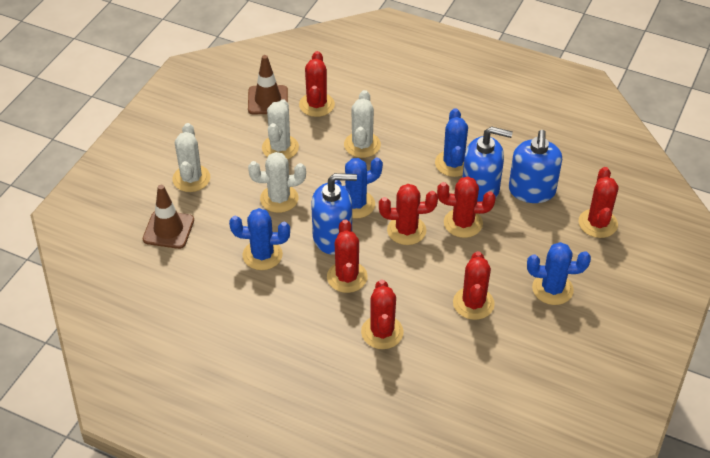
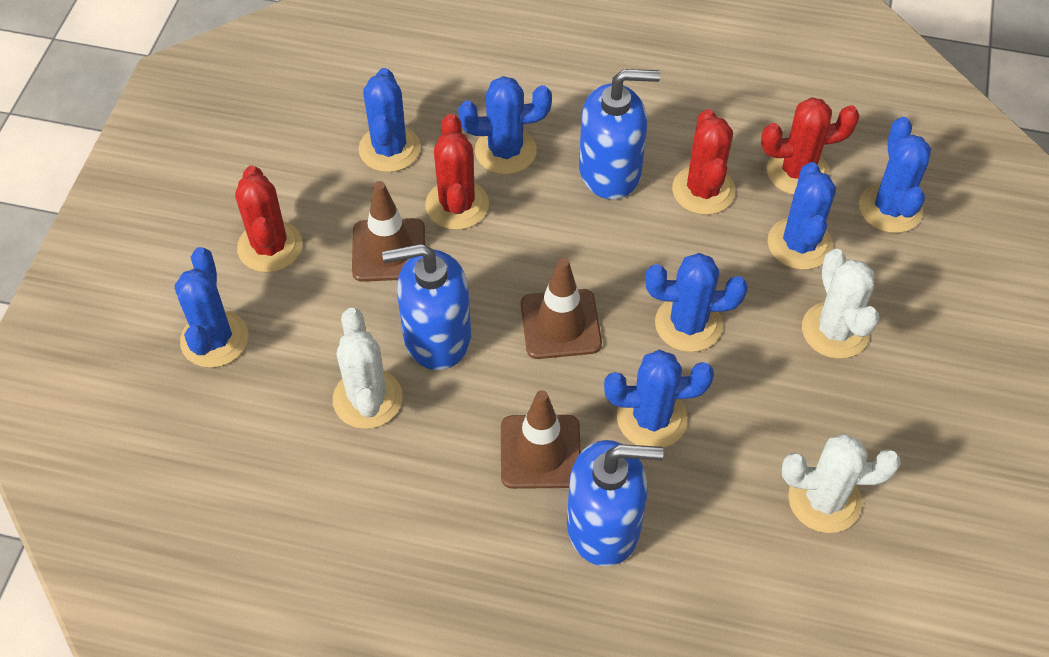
blue cactus: [229,208,290,270] [335,157,383,219] [435,108,468,177] [527,242,591,305] = 4 -> [175,247,248,368] [358,68,421,172] [458,76,552,174] [604,350,714,448] [645,253,748,352] [768,162,836,270] [859,117,931,233] = 7
brown traffic cone: [143,185,194,249] [248,55,288,114] = 2 -> [352,181,425,282] [501,390,581,489] [521,258,602,359] = 3
red cactus: [299,51,335,117] [327,219,368,293] [361,280,404,349] [379,184,438,245] [437,176,495,238] [453,251,495,320] [578,167,619,238] = 7 -> [235,165,302,272] [425,114,489,230] [672,109,735,215] [761,97,860,195] = 4
white cactus: [172,123,210,192] [248,152,306,213] [262,99,299,159] [344,90,381,158] = 4 -> [333,308,403,429] [782,434,901,533] [802,249,879,359] = 3

